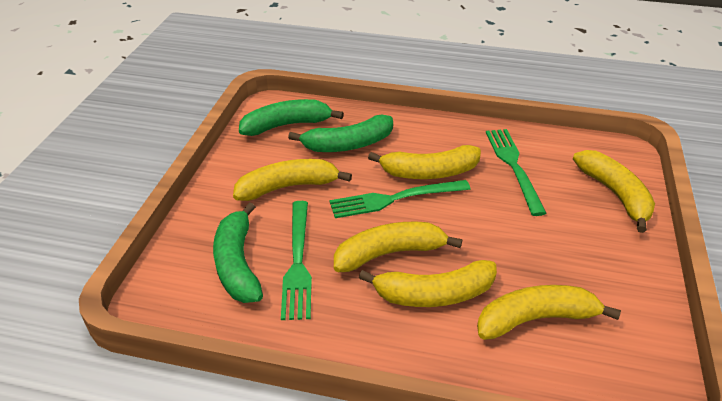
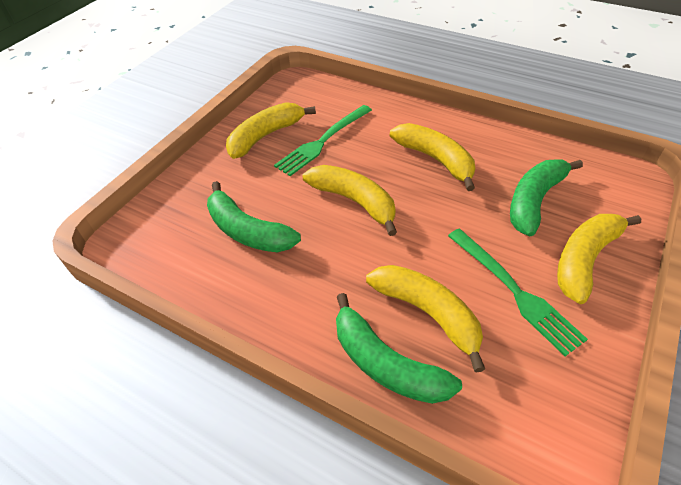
green fork: [281,201,312,320] [330,180,471,218] [486,129,547,216] = 3 -> [274,105,372,176] [448,229,588,356] = 2
yellow banana: [233,159,352,201] [334,222,462,272] [359,260,497,307] [368,145,481,179] [477,285,621,340] [573,150,655,233] = 6 -> [226,102,316,159] [303,165,397,236] [366,265,485,373] [390,123,475,191] [557,214,641,304] = 5

